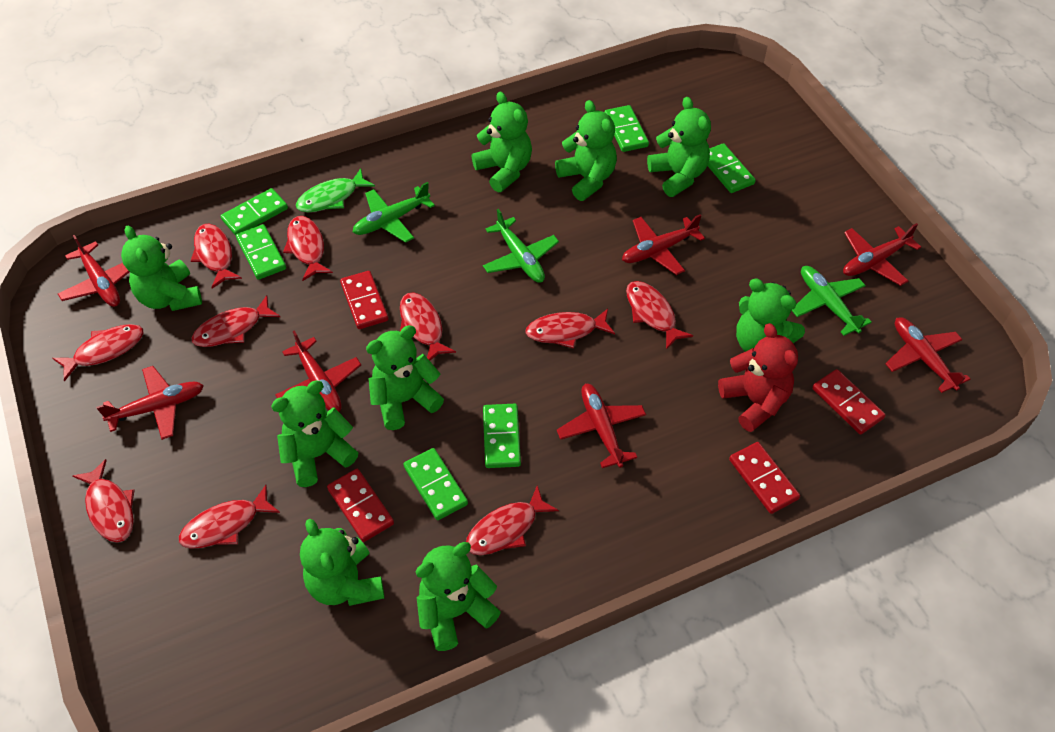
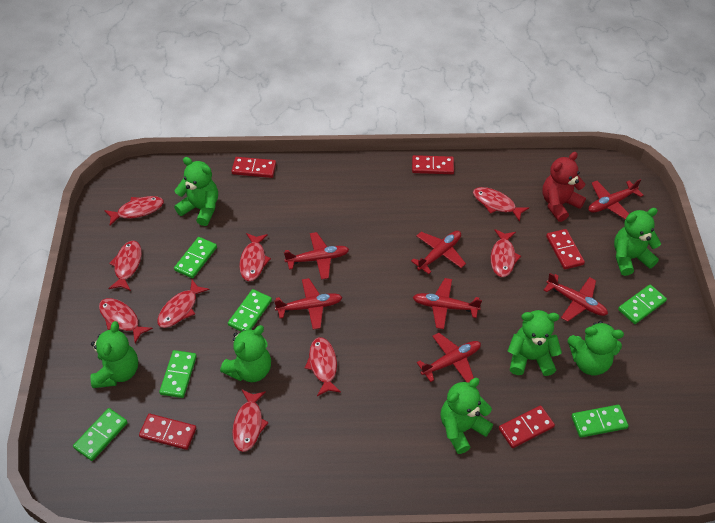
green fish: [296,168,375,212] = 1 -> none = 0
green plane: [353,182,435,243] [483,209,559,283] [792,266,872,336] = 3 -> none = 0
green teddy bear: [121,226,202,311] [271,380,358,487] [300,519,384,606] [366,325,444,430] [416,542,501,651] [472,92,532,192] [555,100,617,201] [647,97,711,197] [736,279,805,352] = 9 -> [91,321,138,388] [174,157,218,226] [220,325,271,382] [440,378,493,454] [508,310,562,376] [568,321,624,375] [614,208,661,276] = 7
red domino: [327,469,394,542] [340,271,388,329] [729,442,800,514] [812,369,885,435] = 4 -> [139,414,196,450] [232,157,276,178] [412,155,454,174] [499,406,555,448] [546,229,585,269] = 5
red fish: [52,324,144,382] [73,459,135,542] [179,485,280,549] [191,224,242,288] [191,295,280,347] [283,216,333,281] [400,292,456,361] [466,485,559,555] [525,309,615,349] [626,281,693,350] = 10 -> [99,298,153,343] [104,196,164,226] [108,241,142,291] [157,280,210,328] [232,390,269,452] [239,233,271,281] [305,337,341,396] [473,187,529,222] [491,229,521,277] = 9

